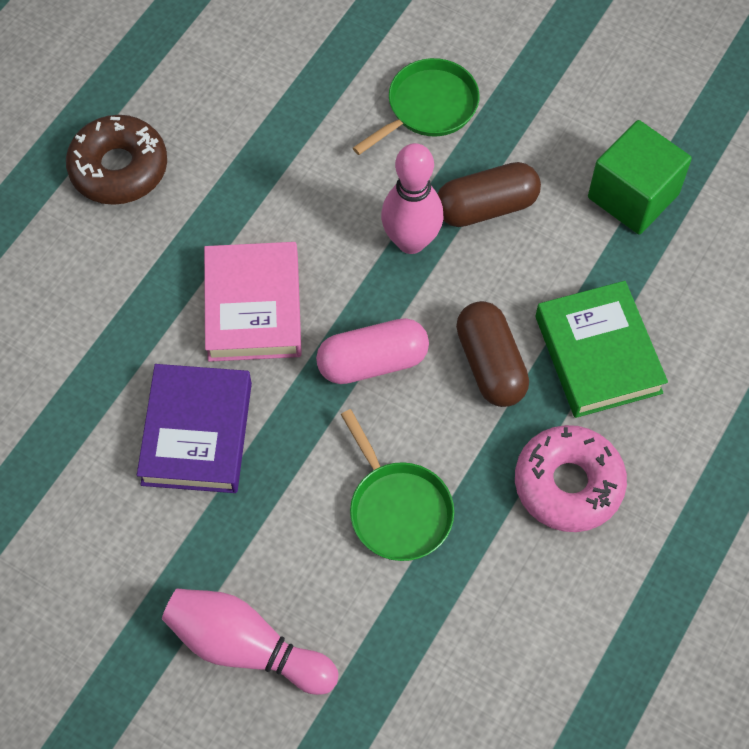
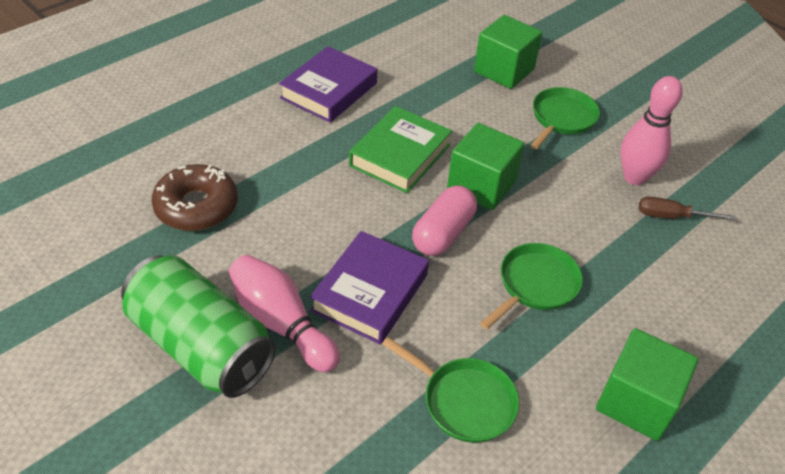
brown capsule: [437,162,541,227] [456,301,529,407] = 2 -> none = 0
brown screwdriver: none = 0 -> [639,197,736,220] = 1
green can: none = 0 -> [121,255,276,398] = 1
green cube: [588,120,692,234] = 1 -> [447,123,524,210] [474,15,542,89] [596,328,698,441] = 3
green pan: [341,409,454,561] [353,58,480,155] = 2 -> [382,337,519,443] [480,243,583,329] [530,87,600,149] = 3
pink book: [204,242,302,362] = 1 -> none = 0
pink donut: [515,425,627,532] = 1 -> none = 0
purple book: [137,364,252,493] = 1 -> [279,46,377,123] [310,231,429,345] = 2

